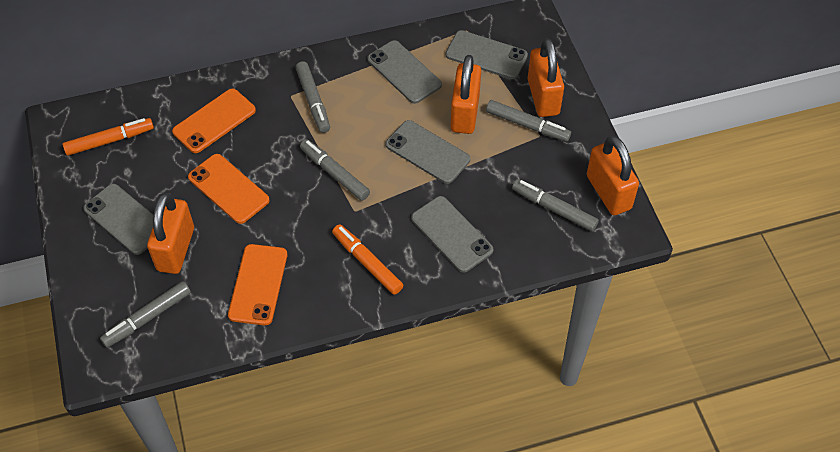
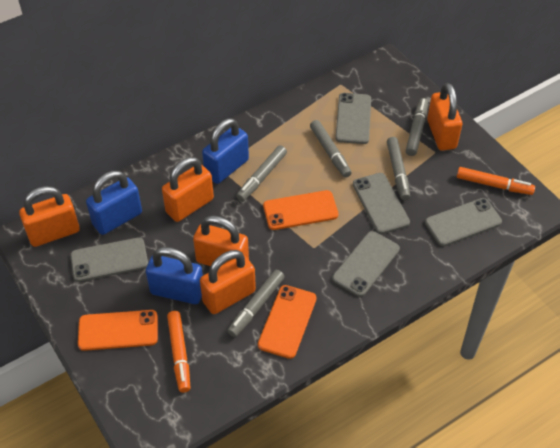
blue padlock: none = 0 -> [86,171,142,235] [146,247,203,304] [202,118,249,184] = 3
orange padlock: [147,193,194,274] [451,55,481,134] [528,38,564,117] [587,136,639,215] = 4 -> [19,186,80,247] [162,157,214,222] [193,215,249,266] [200,250,256,314] [427,83,462,151] = 5

